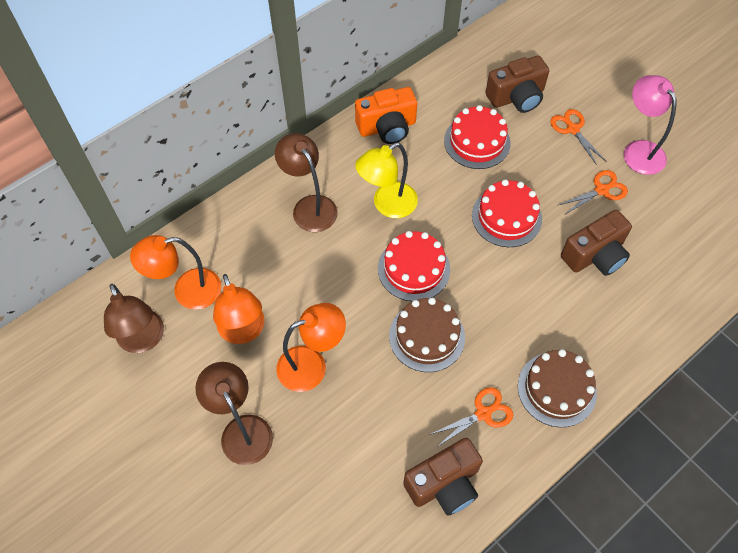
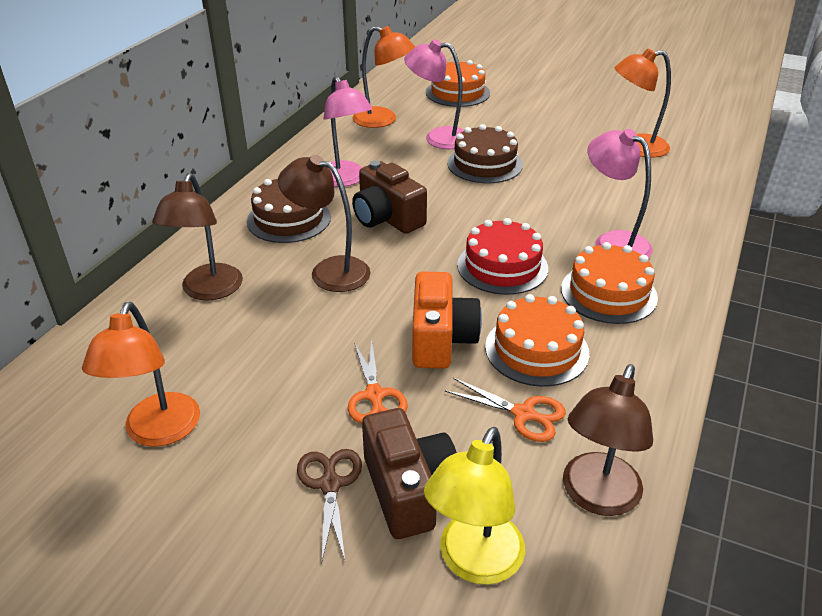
brown camera: [403,438,483,516] [486,56,549,113] [561,210,632,276] = 3 -> [352,160,427,234] [362,408,457,539] = 2
brown scissors: none = 0 -> [297,449,362,563] = 1
orange cake: none = 0 -> [426,60,490,107] [485,294,589,387] [561,242,658,324] = 3
orange scissors: [431,387,513,447] [550,109,606,165] [557,170,628,215] = 3 -> [348,340,408,423] [445,378,566,442] = 2
pink lamp: [624,75,677,175] = 1 -> [324,76,372,187] [404,39,464,149] [587,129,653,258] = 3
red cake: [378,231,450,302] [444,105,511,169] [472,179,542,247] = 3 -> [457,218,548,295] = 1

